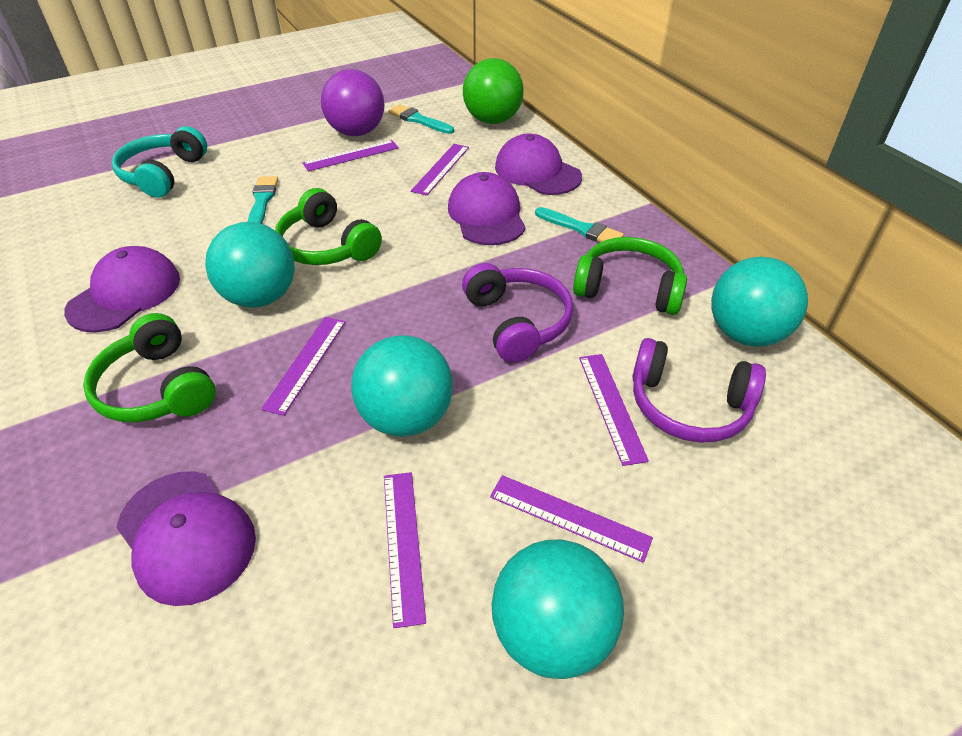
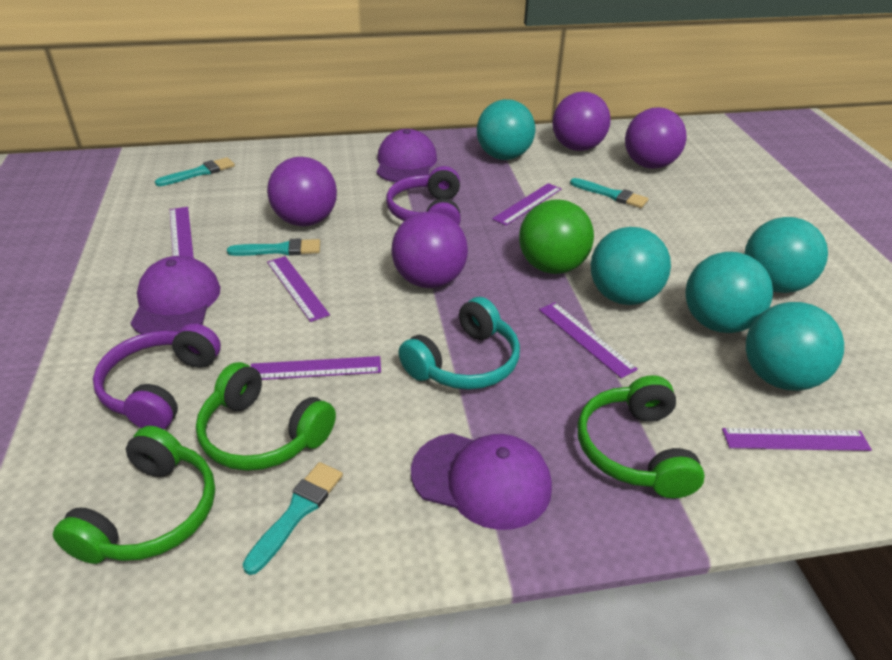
purple ball: [321,69,384,136] = 1 -> [267,157,337,226] [392,212,468,288] [552,92,611,151] [625,107,687,169] = 4
purple cap: [64,246,180,332] [116,471,256,606] [448,172,526,245] [495,133,582,195] = 4 -> [131,256,221,334] [377,129,437,182] [411,433,552,530] = 3
turquoise ball: [205,222,295,307] [351,335,453,437] [492,540,624,679] [711,257,808,347] = 4 -> [477,99,535,160] [591,227,671,305] [686,252,773,333] [745,217,828,293] [746,302,844,391] = 5
turquoise brush: [248,176,278,224] [388,104,454,134] [535,207,624,242] = 3 -> [155,157,235,186] [227,238,320,256] [243,462,343,575] [570,178,648,208] = 4

